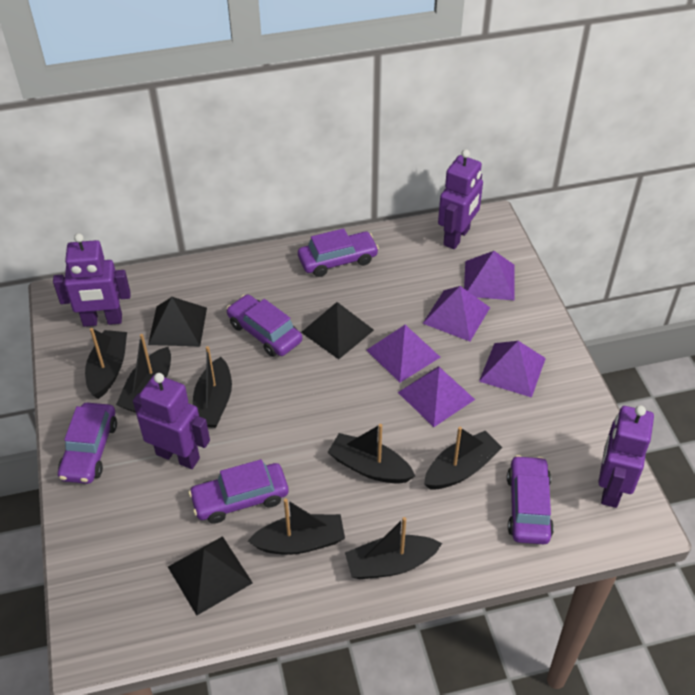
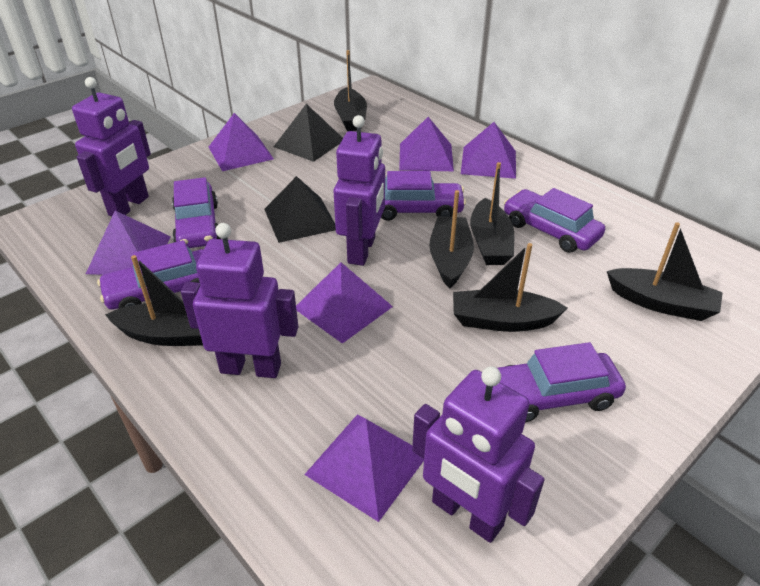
black boat: [85,328,127,399] [116,334,171,413] [193,346,232,428] [248,498,345,555] [328,424,415,484] [345,517,442,579] [424,427,502,489] = 7 -> [105,255,203,346] [334,50,367,131] [429,190,474,288] [453,243,568,332] [470,162,514,265] [607,222,723,321] = 6
black pyramid: [148,297,207,346] [168,536,253,616] [301,302,374,359] = 3 -> [264,176,336,243] [274,104,343,162] = 2
purple pyramid: [366,325,440,383] [398,366,475,427] [423,286,490,342] [464,251,515,300] [479,341,546,397] = 5 -> [86,211,171,275] [209,113,274,171] [296,262,393,344] [304,415,424,522] [399,117,454,171] [461,122,516,179] = 6

